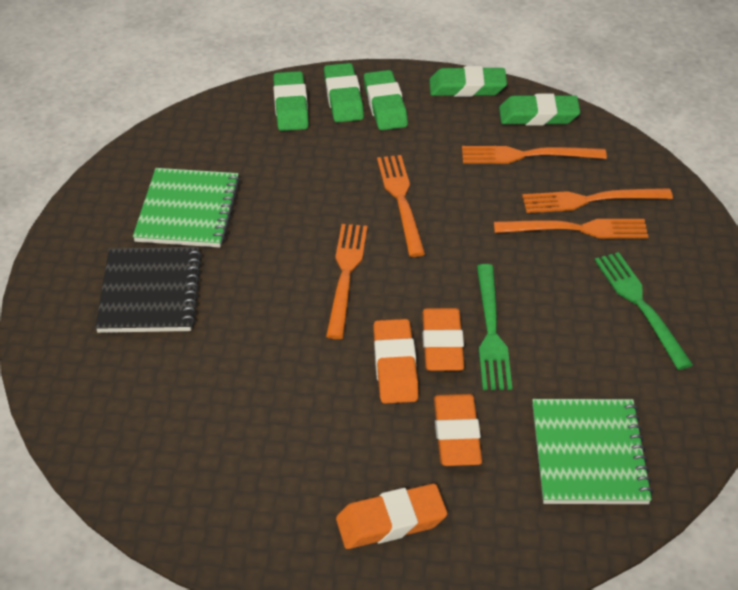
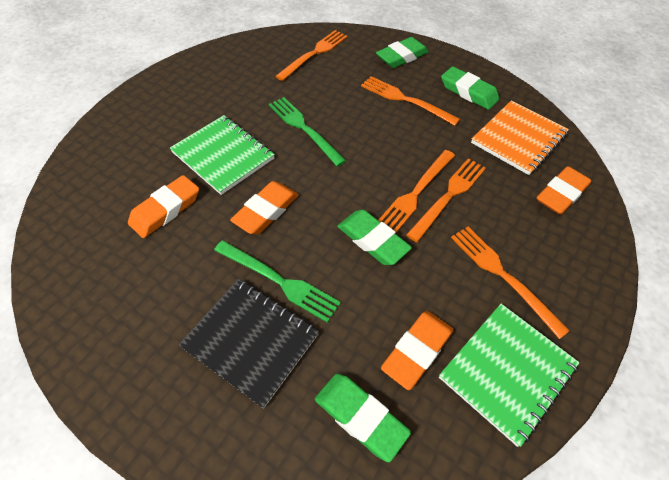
green eraser: [273,71,309,131] [324,63,364,123] [364,70,408,130] [429,66,507,97] [499,94,580,126] = 5 -> [315,374,411,462] [337,210,412,265] [376,37,429,68] [441,66,500,110] = 4
orange notebook: none = 0 -> [471,100,569,175] = 1

